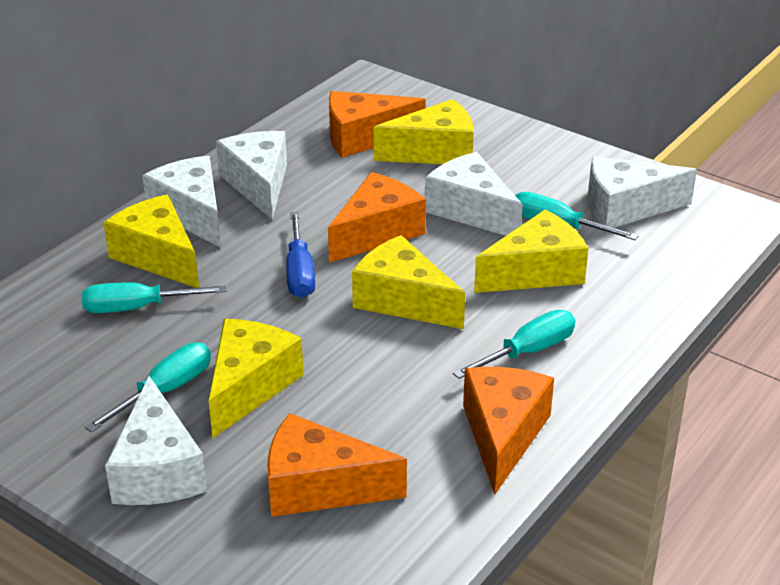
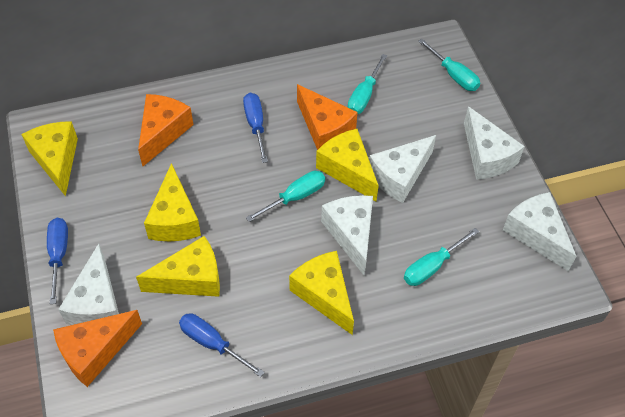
blue screwdriver: [286,212,315,298] = 1 -> [47,218,68,304] [179,313,264,377] [243,93,268,163] = 3
orange cheese: [267,413,407,517] [328,172,426,263] [329,91,426,158] [463,367,554,495] = 4 -> [53,310,142,387] [138,94,193,166] [297,84,358,150] = 3

